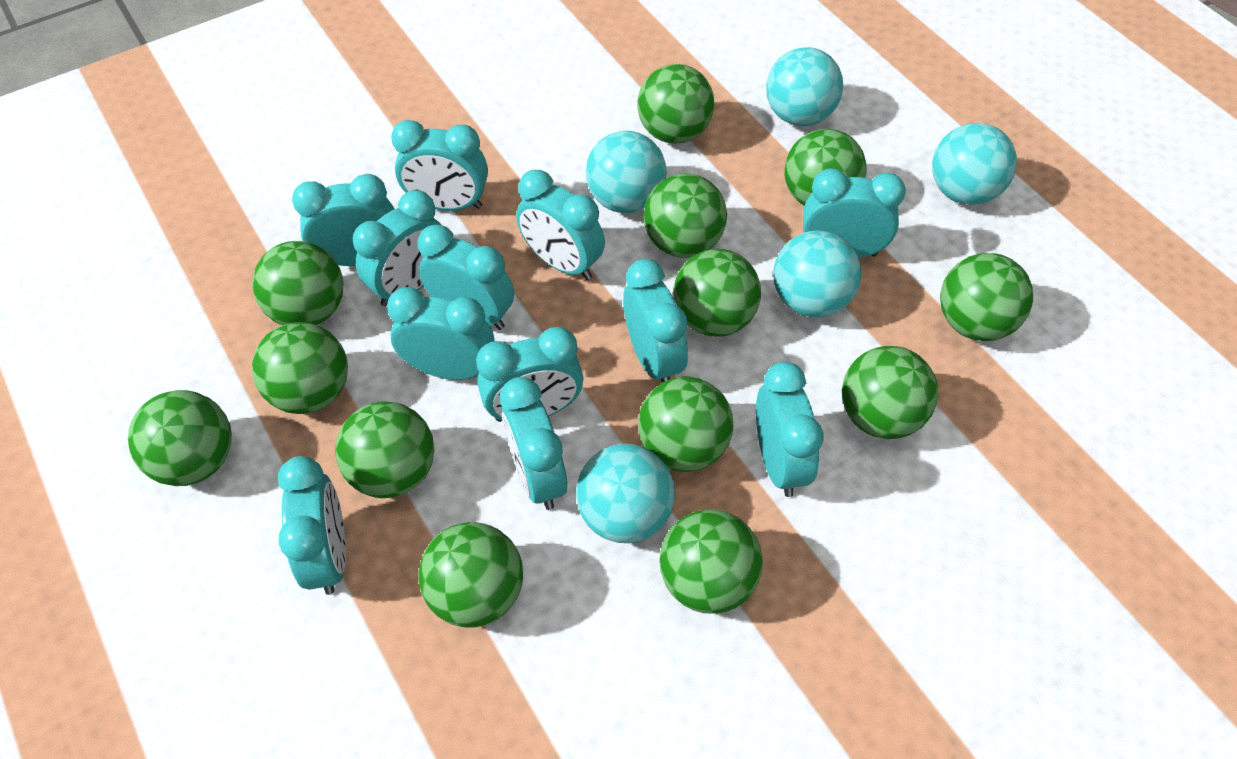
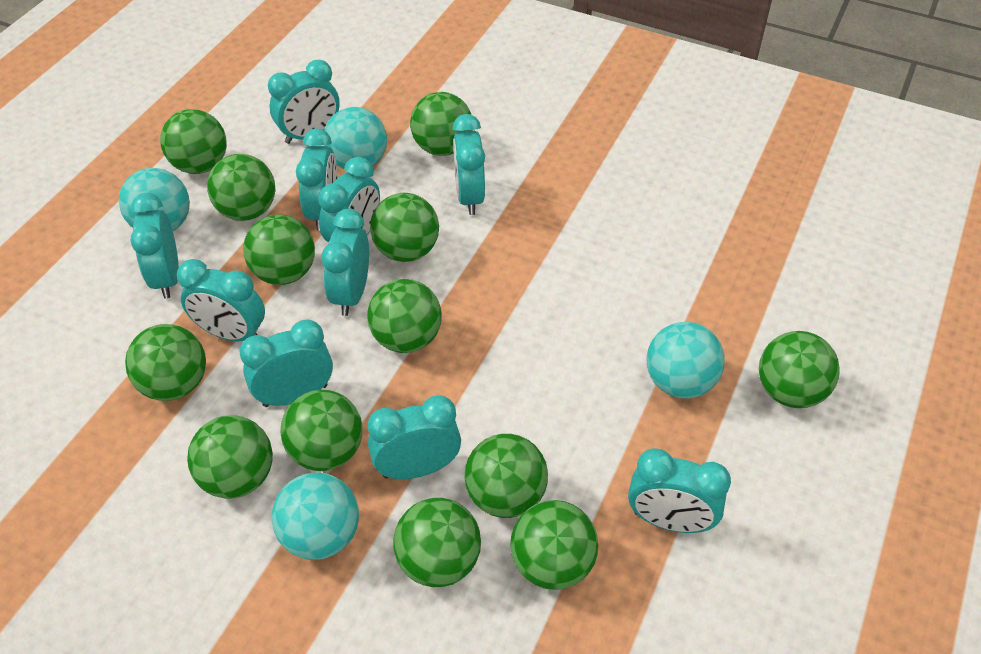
turquoise ball: [576,444,675,543] [585,131,666,213] [766,47,843,126] [773,231,861,318] [932,123,1017,205] = 5 -> [119,168,190,231] [272,472,359,560] [324,107,387,169] [647,322,725,399] = 4
turquoise clock: [278,456,346,595] [292,174,395,266] [353,190,441,306] [387,287,494,380] [391,120,488,211] [418,224,514,330] [476,327,583,422] [500,377,567,510] [516,170,605,280] [623,259,688,382] [756,362,824,497] [803,168,906,258] = 12 -> [131,193,179,299] [177,259,265,342] [239,319,333,407] [268,60,340,144] [296,129,338,231] [318,157,380,242] [321,209,369,316] [368,395,461,479] [452,114,485,215] [628,448,731,533] = 10

